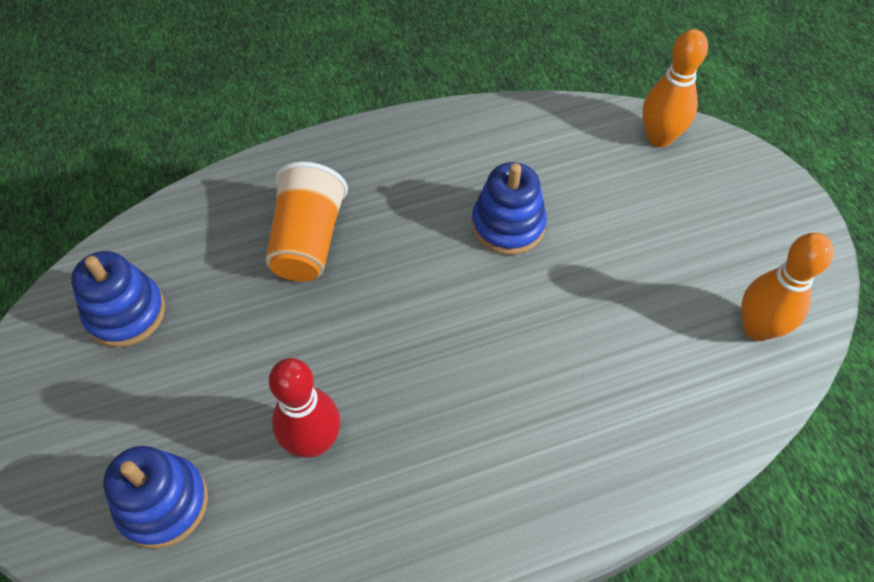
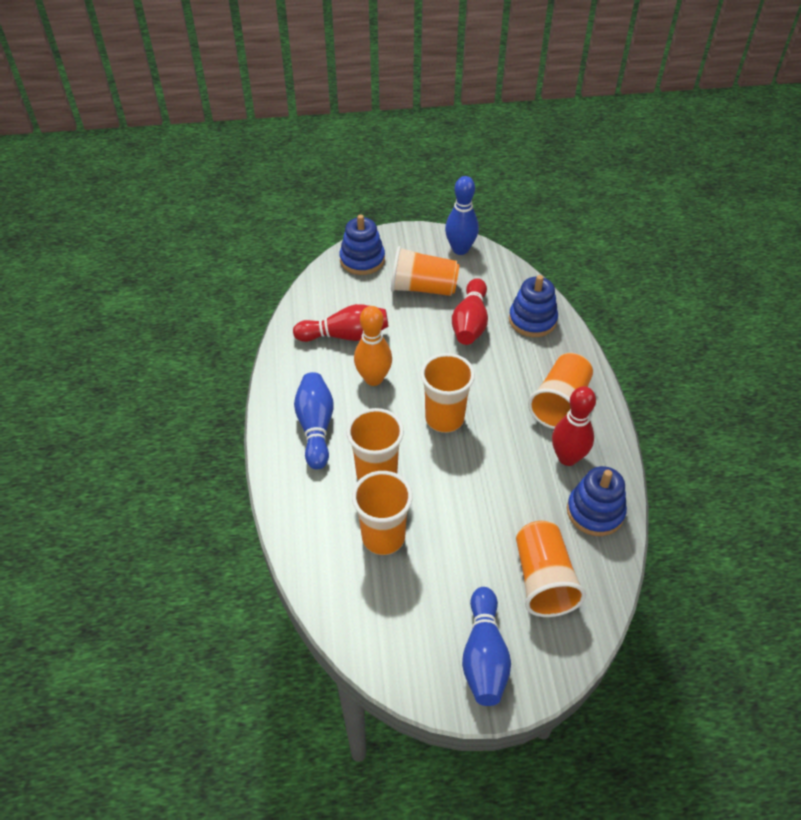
blue bowling pin: none = 0 -> [294,372,334,469] [445,176,479,255] [462,587,511,706] = 3
orange bowling pin: [643,29,708,147] [741,233,834,341] = 2 -> [354,306,392,386] = 1
orange cup: [266,161,348,282] = 1 -> [346,408,404,481] [352,471,413,555] [391,246,460,296] [420,353,475,433] [516,521,586,617] [528,353,593,429] = 6
red bowling pin: [269,358,340,458] = 1 -> [293,304,388,342] [452,278,488,345] [552,386,596,466] = 3

